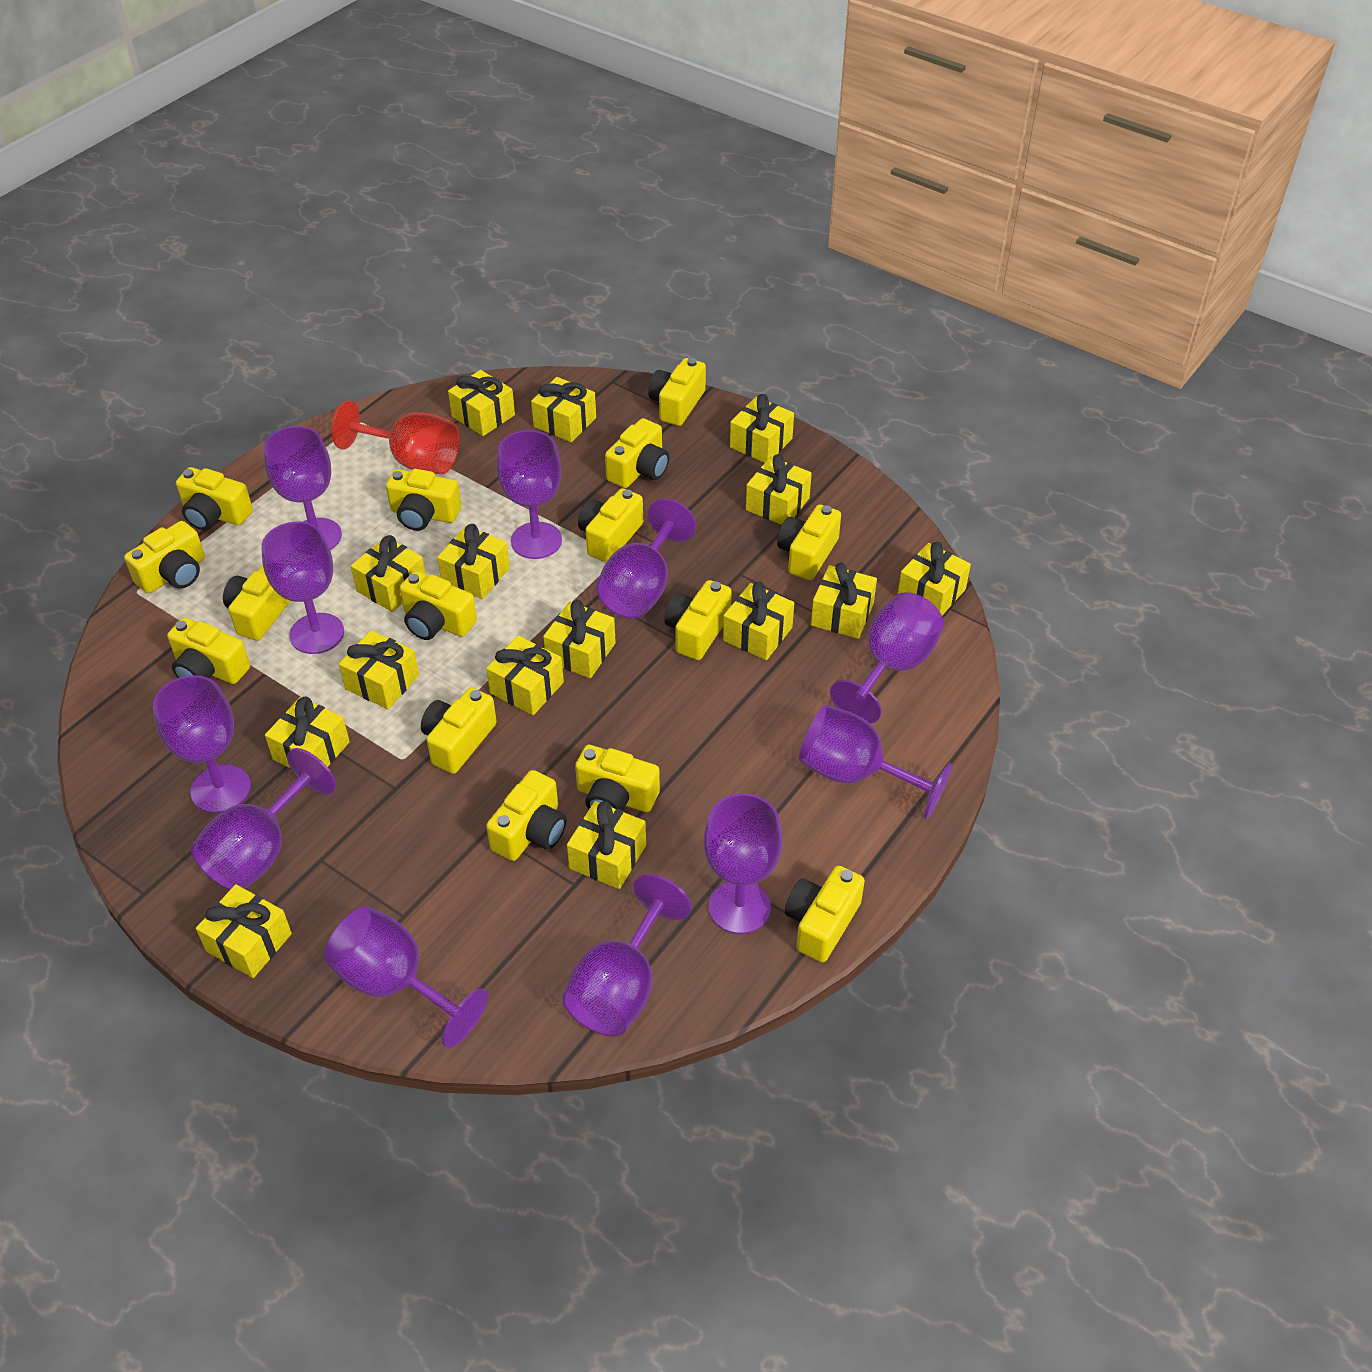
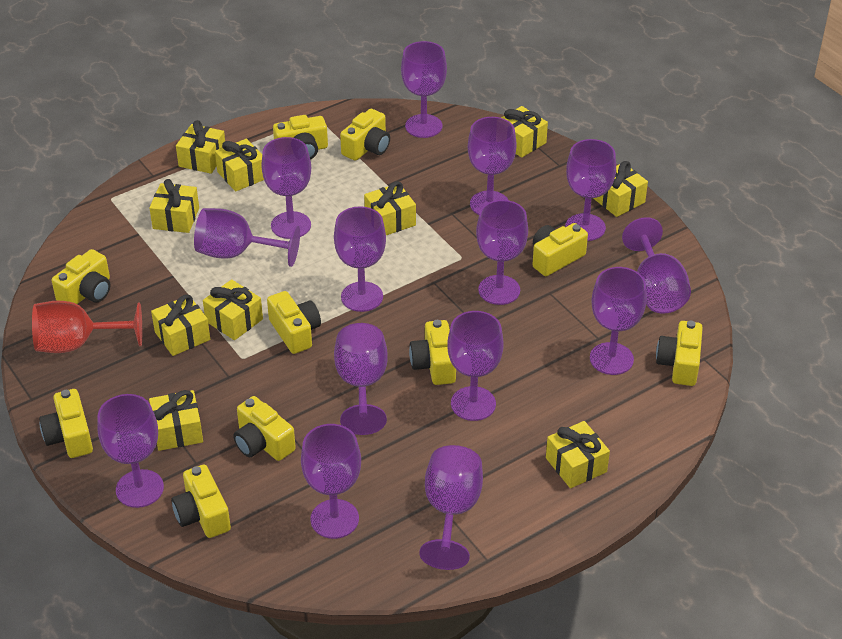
purple goblet: [153,675,251,813] [191,748,336,890] [261,522,344,654] [264,426,342,550] [324,906,488,1048] [497,430,562,559] [562,874,692,1036] [596,498,696,619] [704,793,782,934] [799,705,953,819] [830,592,944,724] = 11 -> [98,394,164,508] [194,208,300,267] [261,137,311,239] [301,424,361,539] [334,206,386,312] [334,323,388,435] [401,41,447,138] [419,445,483,570] [447,311,504,421] [468,117,516,215] [476,200,528,305] [565,139,616,241] [590,267,647,375] [622,217,691,314] = 14
yellow camera: [124,521,205,593] [167,618,250,684] [176,467,253,530] [223,565,290,641] [386,469,461,531] [400,571,477,640] [421,688,497,774] [486,770,566,861] [575,745,660,812] [578,488,643,562] [605,418,669,488] [648,358,706,426] [664,580,732,660] [777,505,841,580] [785,866,865,962] = 15 -> [39,389,93,458] [52,249,111,304] [171,465,231,538] [233,396,296,461] [267,291,321,354] [273,115,328,160] [340,109,390,161] [409,320,456,385] [532,223,588,276] [656,321,703,386] = 10
yellow gift: [196,884,292,978] [265,697,350,769] [339,630,419,709] [351,535,426,612] [437,524,510,599] [448,370,515,436] [486,635,564,715] [531,377,596,442] [543,600,616,678] [567,801,646,889] [723,582,794,660] [730,394,794,463] [746,454,812,525] [811,562,877,639] [898,542,971,616] = 15 -> [149,179,199,233] [149,390,203,451] [151,295,210,356] [176,120,225,174] [203,279,263,340] [215,139,264,191] [364,181,416,235] [501,106,548,158] [546,421,610,488] [593,161,648,217] = 10

